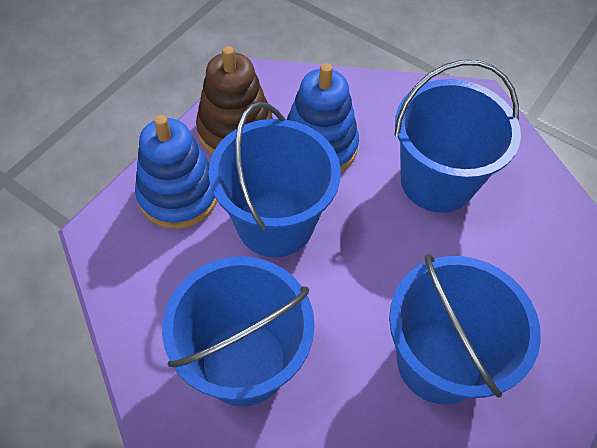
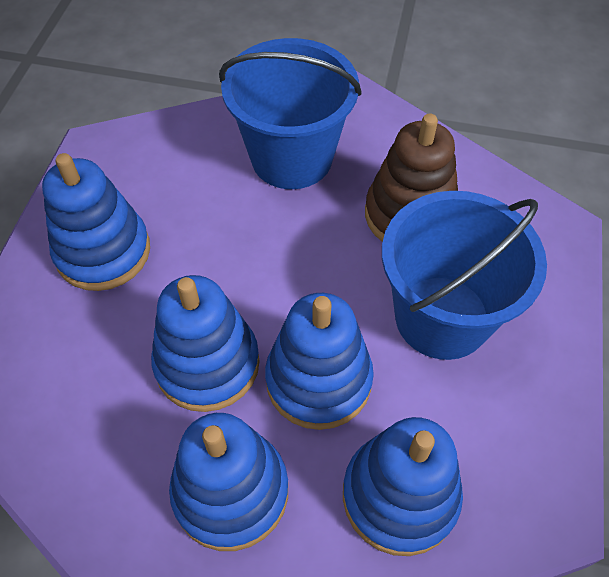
blue bucket: [162,256,315,407] [209,102,341,257] [389,254,541,404] [394,60,521,213] = 4 -> [219,38,362,189] [382,191,547,360] = 2
blue stacking toy: [135,115,217,229] [287,63,359,172] = 2 -> [42,153,150,291] [151,275,260,412] [169,413,288,551] [265,293,374,430] [343,417,463,556] = 5

